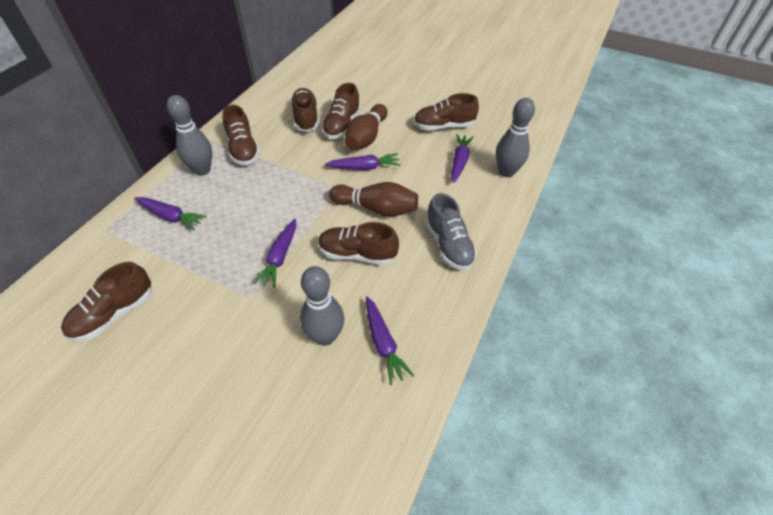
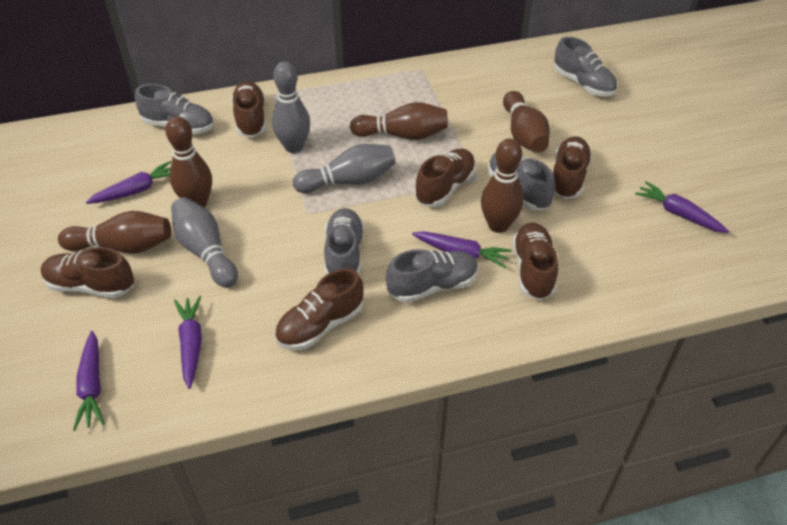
brown bowling pin: [329,182,418,217] [344,104,388,150] = 2 -> [58,211,171,253] [165,116,212,207] [350,102,448,140] [481,139,523,233] [503,91,550,153] = 5
grey shoe: [426,193,477,270] = 1 -> [135,84,214,135] [324,208,364,275] [386,249,478,303] [488,153,555,211] [554,37,617,97] = 5

